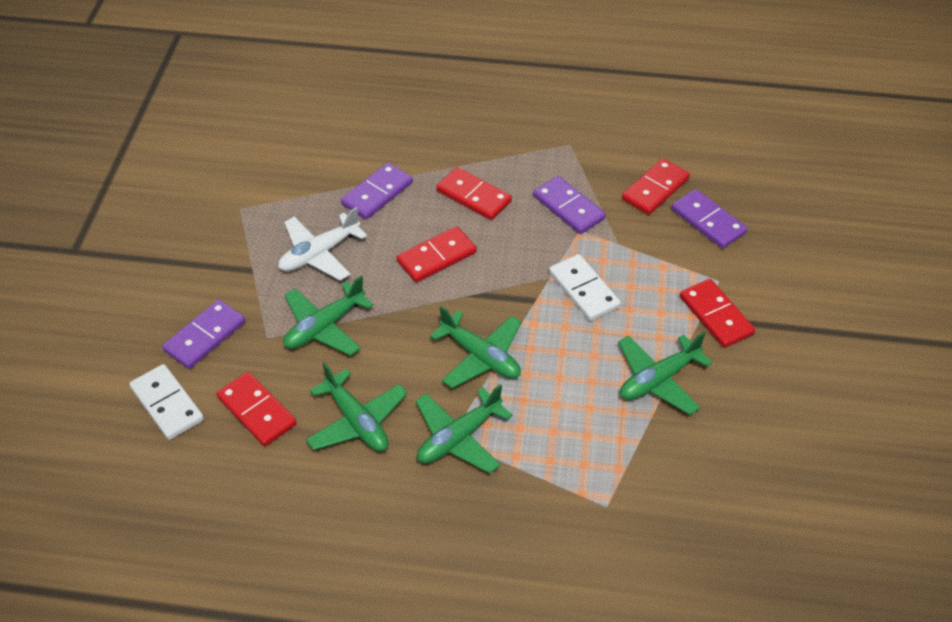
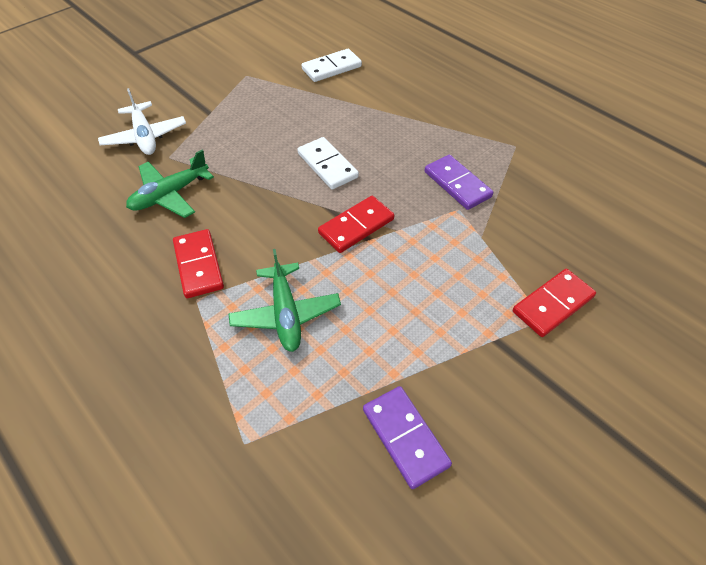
green plane: [283,276,374,356] [306,362,408,451] [416,384,513,474] [430,306,522,388] [618,332,713,415] = 5 -> [126,150,214,218] [229,249,341,352] = 2
purple domino: [162,300,245,369] [341,163,413,220] [533,176,606,234] [671,189,747,249] = 4 -> [363,386,452,489] [425,155,493,210] = 2
red domino: [216,372,297,447] [397,226,477,283] [436,167,512,220] [622,158,690,215] [680,279,755,348] = 5 -> [173,229,224,298] [318,196,394,253] [513,269,596,337] = 3

